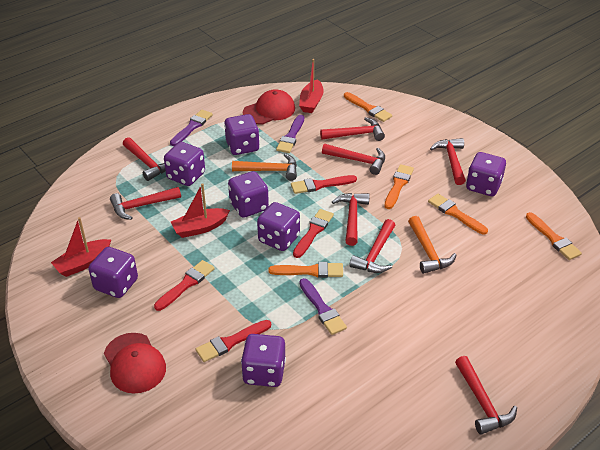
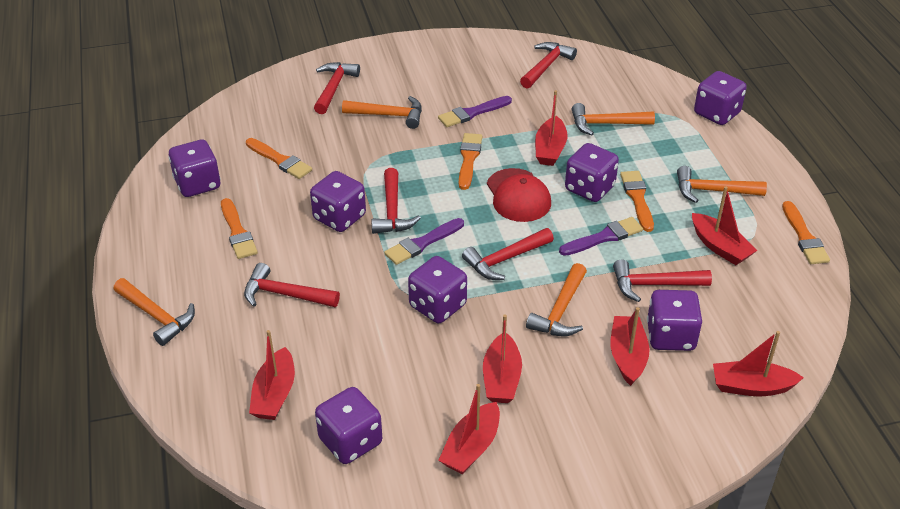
orange hammer: [232,154,297,181] [408,216,457,274] = 2 -> [113,278,195,346] [342,96,422,129] [526,263,587,337] [572,103,655,135] [677,166,767,203] = 5
red boat: [51,217,111,277] [171,183,230,238] [299,59,324,113] = 3 -> [249,330,295,420] [438,384,500,474] [483,314,522,403] [535,90,567,166] [611,307,650,386] [692,186,758,265] [713,331,804,396] = 7
red brush: [154,260,215,311] [196,320,271,362] [291,175,357,194] [293,209,334,258] = 4 -> none = 0
red cap: [104,333,166,393] [243,89,295,125] = 2 -> [487,168,551,222] = 1
red hammer: [110,187,181,220] [123,137,165,181] [320,117,385,141] [322,144,385,175] [332,193,370,246] [349,219,395,273] [430,138,466,185] [455,356,517,435] = 8 -> [244,263,340,307] [314,62,360,114] [372,168,421,234] [462,228,554,280] [520,42,577,89] [613,259,712,302] = 6

